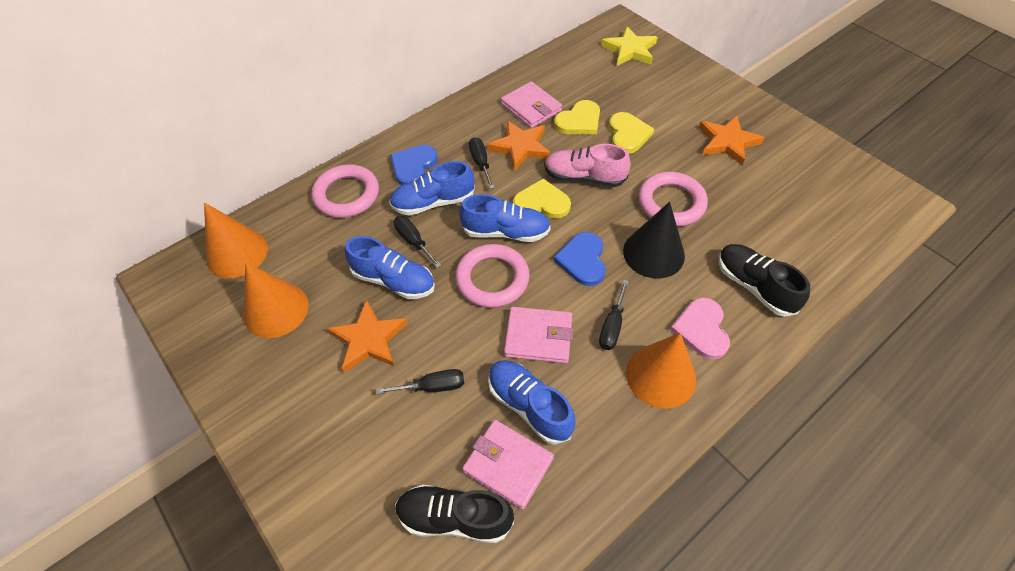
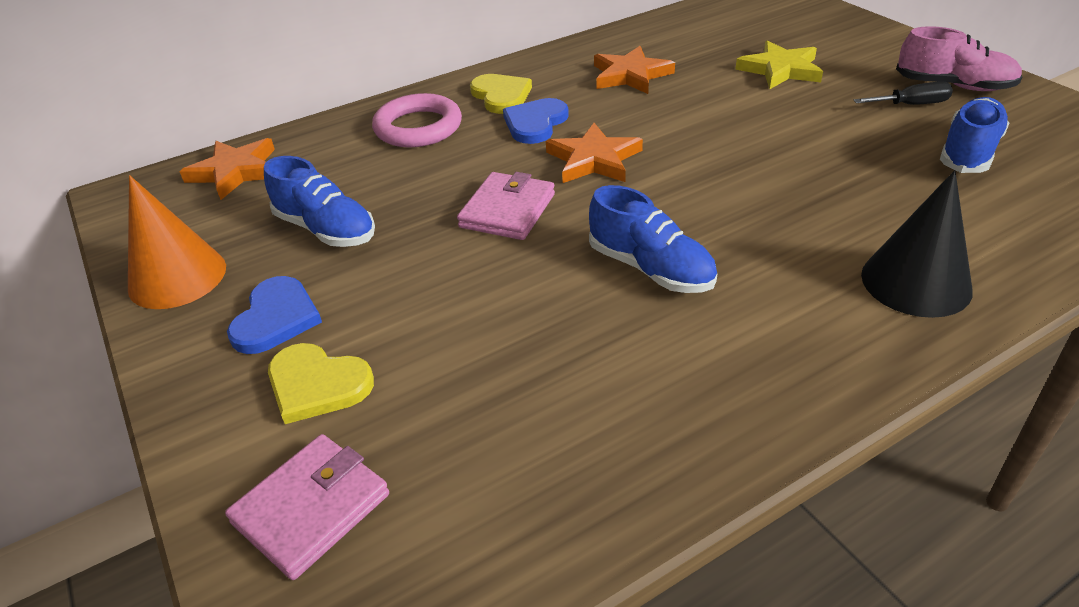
black screwdriver: [376,369,464,395] [394,216,441,268] [469,137,494,189] [599,280,629,350] = 4 -> [854,81,953,105] = 1
black shoe: [395,485,514,543] [719,244,810,317] = 2 -> none = 0
blue shoe: [345,236,435,299] [389,161,475,215] [459,194,551,242] [488,360,576,445] = 4 -> [264,156,375,247] [589,185,717,293] [940,97,1009,173] = 3
orange cone: [204,203,268,278] [243,262,309,338] [626,333,696,409] = 3 -> [128,175,226,309] = 1
pink heart: [670,297,730,360] = 1 -> none = 0
pink ring: [312,165,379,218] [455,244,530,308] [638,172,708,226] = 3 -> [372,93,462,147] = 1
pink wallet: [462,420,554,509] [501,81,562,128] [504,307,573,363] = 3 -> [225,434,389,580] [457,172,555,240] = 2
yellow heart: [513,178,571,219] [554,100,600,134] [609,112,655,153] = 3 -> [268,343,374,424] [470,74,532,114] = 2

